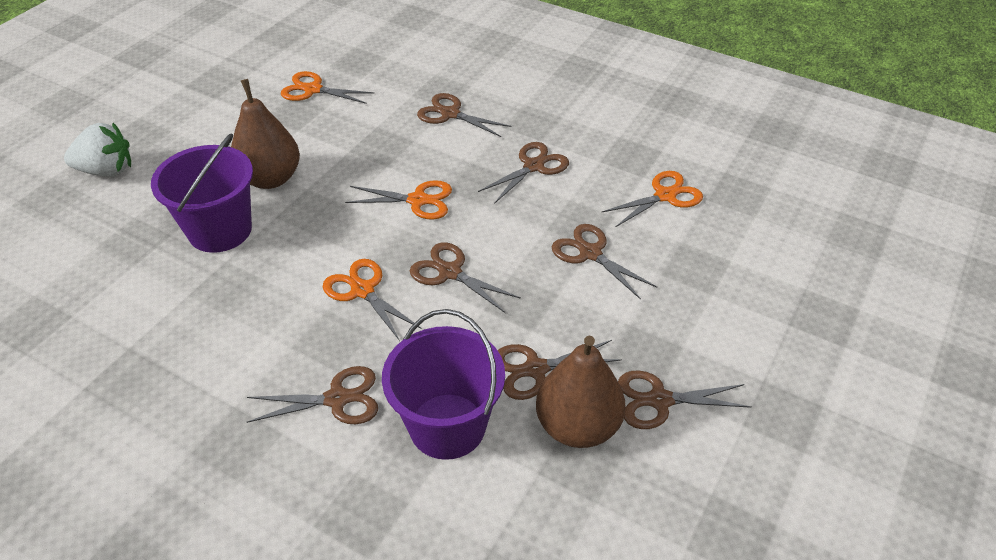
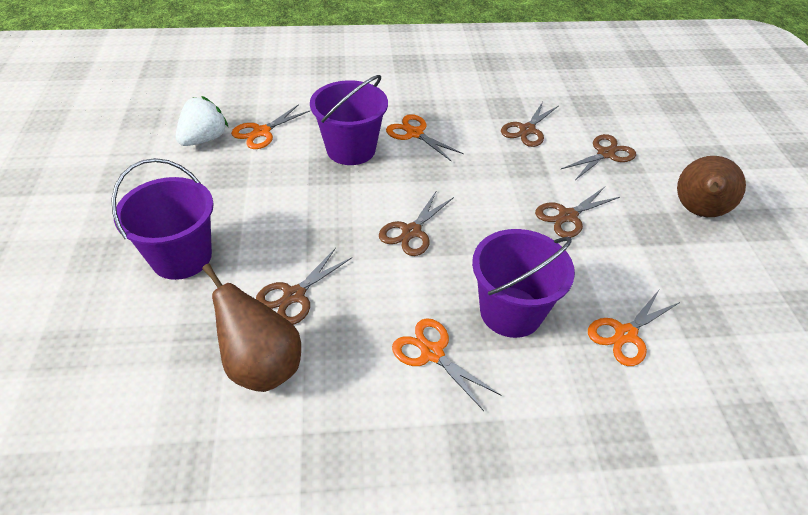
brown scissors: [247,366,378,424] [410,242,521,313] [417,93,511,137] [478,142,569,204] [498,340,622,400] [552,224,657,300] [618,370,752,429] = 7 -> [256,248,352,325] [379,190,454,256] [501,102,558,147] [535,187,620,238] [561,134,636,180] = 5
purple bucket: [151,133,253,253] [382,309,505,460] = 2 -> [111,158,214,280] [310,75,388,165] [472,229,575,338] = 3

